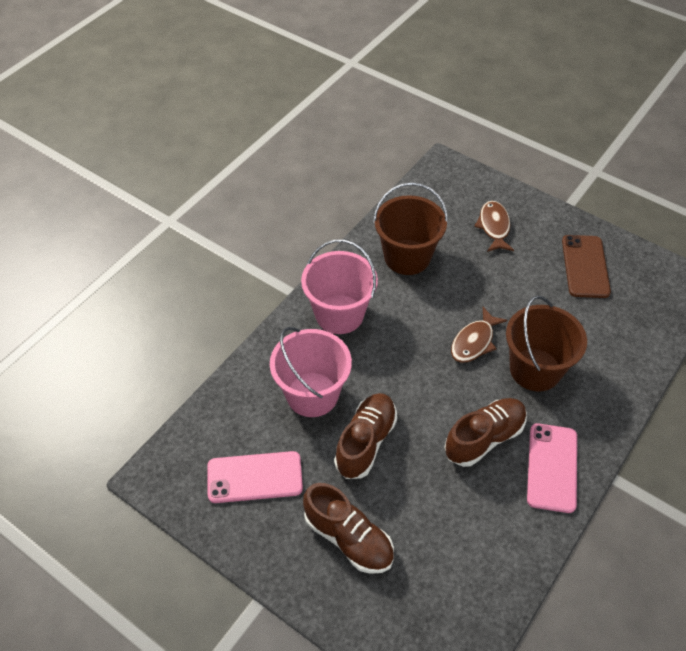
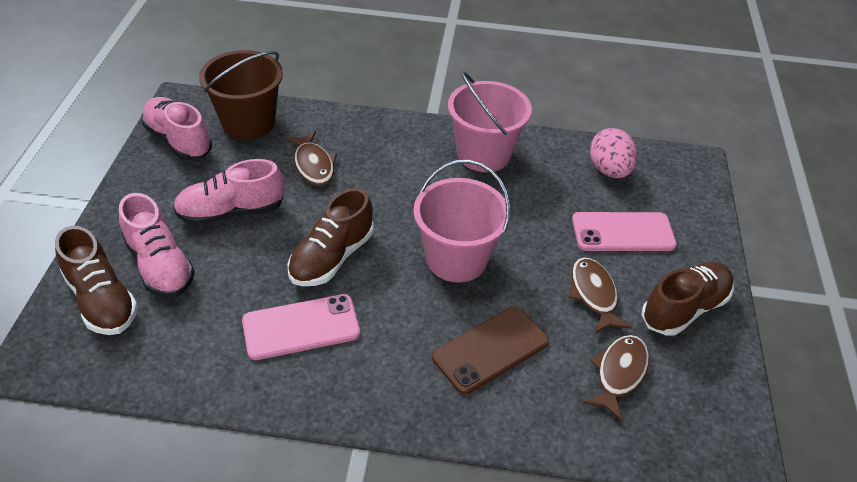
brown bucket: [373,182,448,275] [506,296,587,391] = 2 -> [199,50,283,140] = 1
brown fish: [451,307,507,363] [474,201,514,252] = 2 -> [286,131,337,186] [568,257,632,334] [583,335,649,421] = 3
pink egg: none = 0 -> [590,128,637,178] = 1
pink shoe: none = 0 -> [119,193,195,298] [141,97,212,160] [173,159,284,225] = 3

